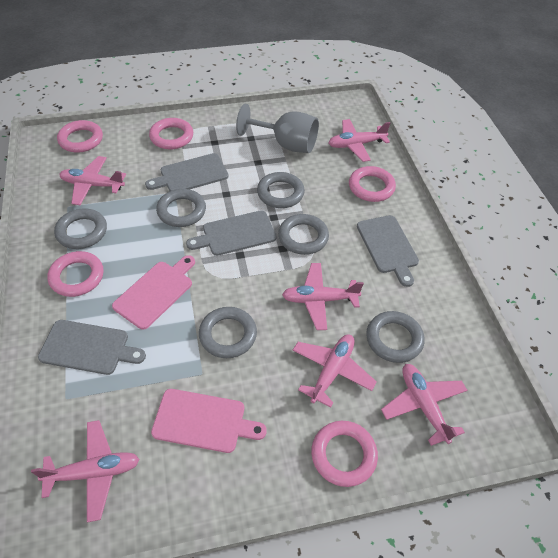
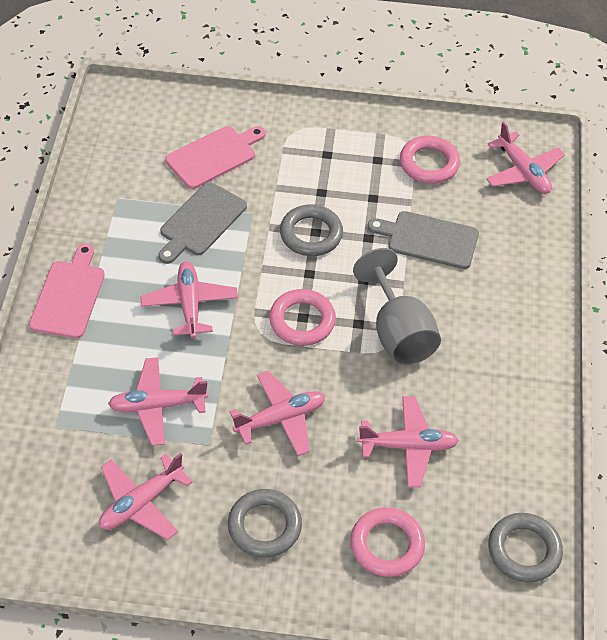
grey cutting board: [38,320,146,375] [145,153,229,191] [186,210,277,256] [357,215,419,287] = 4 -> [158,182,247,264] [368,211,479,269] = 2
grey ring: [54,208,107,249] [156,189,206,227] [199,307,257,358] [257,172,305,208] [278,214,329,255] [366,311,424,363] = 6 -> [228,489,302,558] [280,205,343,256] [488,513,563,583] = 3
pink ring: [47,251,104,297] [57,120,103,153] [149,118,193,149] [311,421,378,487] [349,166,396,202] = 5 -> [269,289,336,346] [350,507,425,577] [400,136,460,184] = 3

